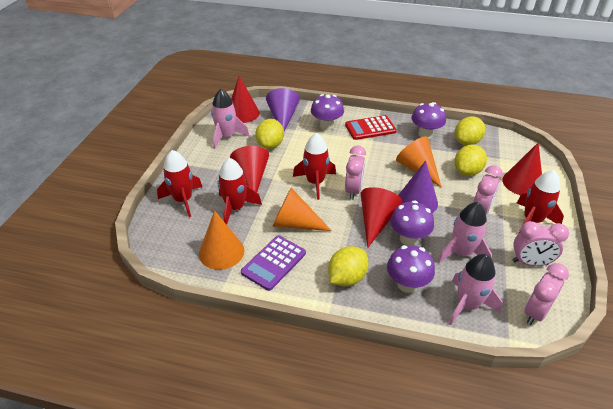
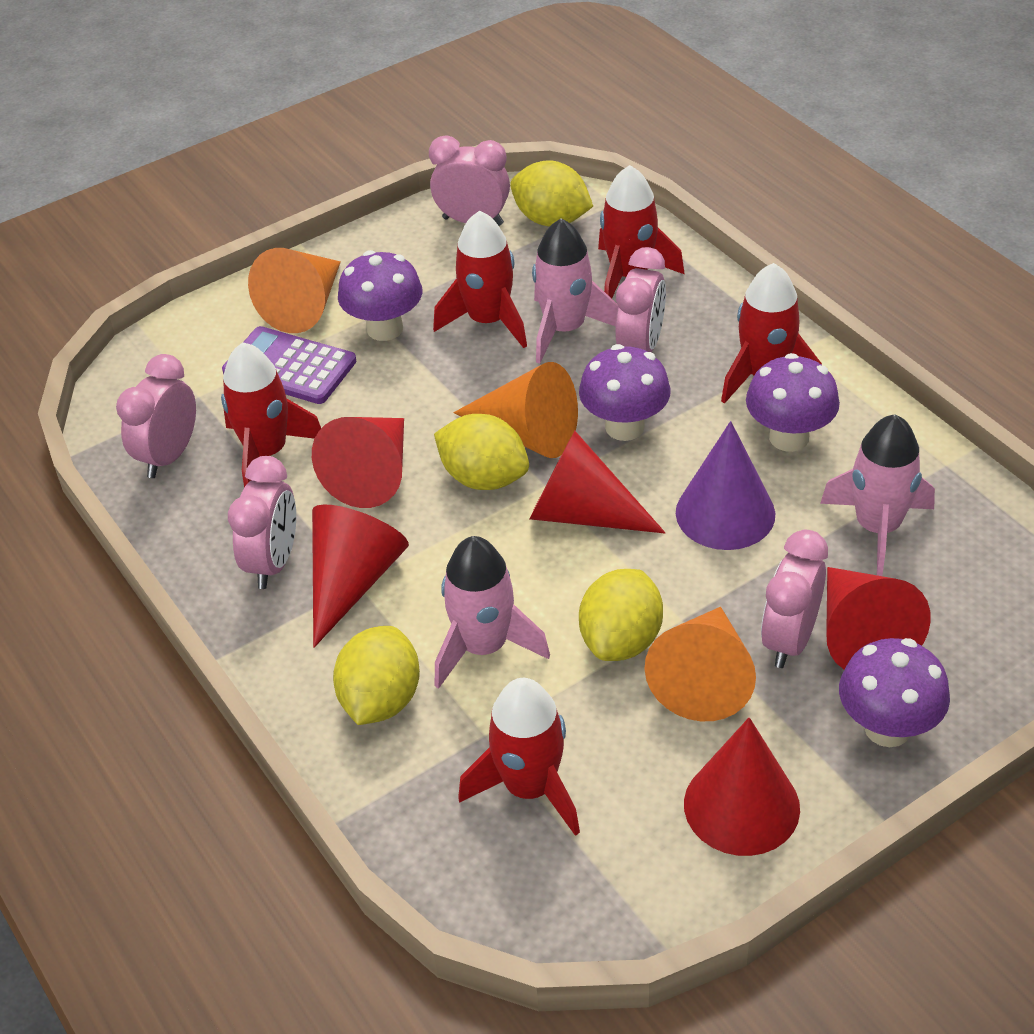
pink clock: [345,145,366,200] [473,165,503,215] [513,221,569,266] [524,263,569,325] = 4 -> [116,354,196,478] [228,456,296,589] [429,136,510,226] [615,247,666,352] [761,530,828,668] = 5
purple cone: [266,88,300,132] [398,160,438,213] = 2 -> [676,421,775,550] = 1
red calculator: [345,115,397,140] = 1 -> none = 0
red cone: [230,146,269,192] [231,76,259,123] [361,187,403,248] [502,143,542,195] = 4 -> [312,417,404,508] [312,505,409,648] [529,431,666,533] [684,717,800,856] [826,567,931,670] = 5
red rocket: [157,150,202,217] [218,158,262,225] [293,133,336,200] [517,170,564,234] = 4 -> [221,342,321,487] [433,211,527,348] [458,678,580,836] [598,165,685,298] [721,263,822,404] = 5

